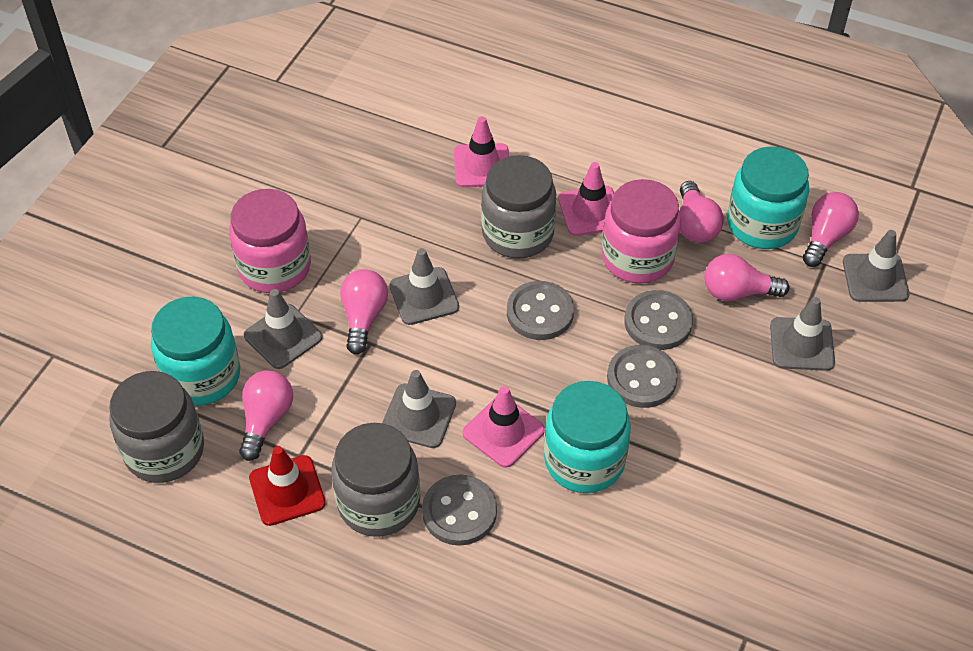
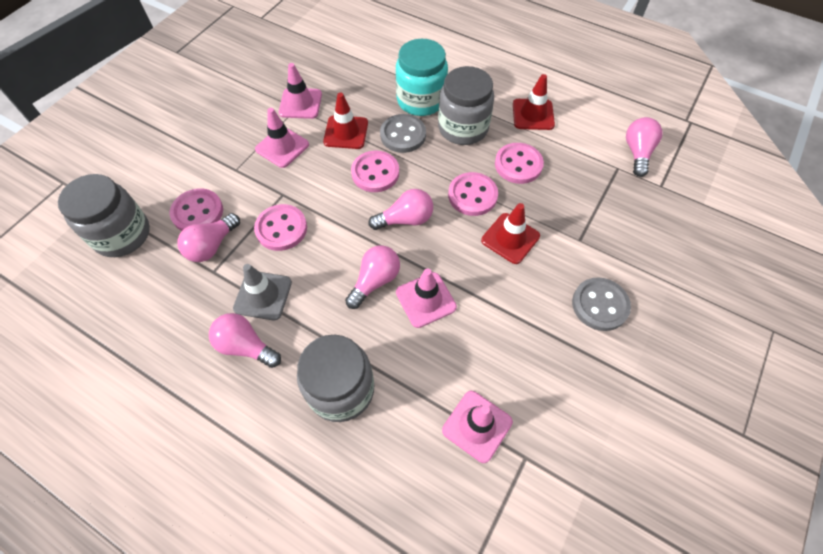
grey button: [422,475,497,546] [507,281,574,340] [607,345,678,408] [624,290,693,350] = 4 -> [380,114,426,153] [572,278,631,331] = 2
grey traffic cone: [244,289,322,369] [382,370,456,448] [389,248,459,325] [770,297,835,371] [843,230,909,302] = 5 -> [233,264,292,320] = 1
pink button: none = 0 -> [170,188,223,231] [254,204,307,251] [351,151,399,192] [448,172,498,216] [495,143,544,184] = 5
pink jar: [229,189,311,293] [602,179,681,284] = 2 -> none = 0
pink traffic cone: [454,116,509,187] [462,386,545,468] [558,162,614,236] = 3 -> [255,108,309,168] [279,63,322,119] [396,268,457,328] [442,391,513,463] = 4
red traffic cone: [249,446,326,526] = 1 -> [323,93,368,149] [481,203,540,264] [513,74,555,130] = 3
turquoise jar: [151,297,240,406] [544,381,631,493] [727,146,809,249] = 3 -> [396,39,448,116] = 1

